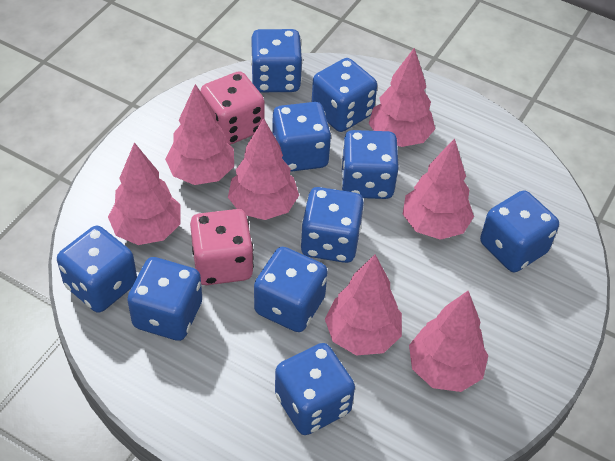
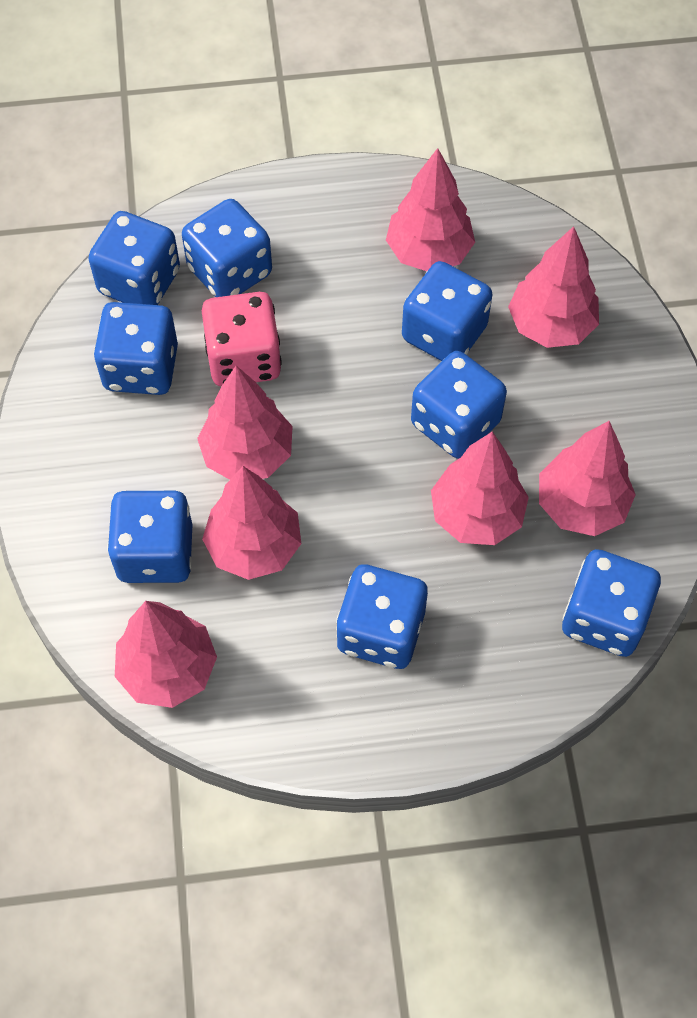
blue dice: [57,226,137,313] [127,257,202,341] [251,29,303,92] [254,247,328,332] [272,102,331,172] [275,343,355,435] [300,187,364,263] [312,58,377,132] [341,130,399,199] [480,190,559,272] = 10 -> [88,211,180,305] [94,302,178,395] [107,491,192,583] [182,199,272,297] [336,564,428,669] [402,261,493,361] [411,351,507,459] [562,549,661,657] = 8
pink dice: [190,209,254,285] [201,71,265,145] = 2 -> [202,292,282,386] = 1

